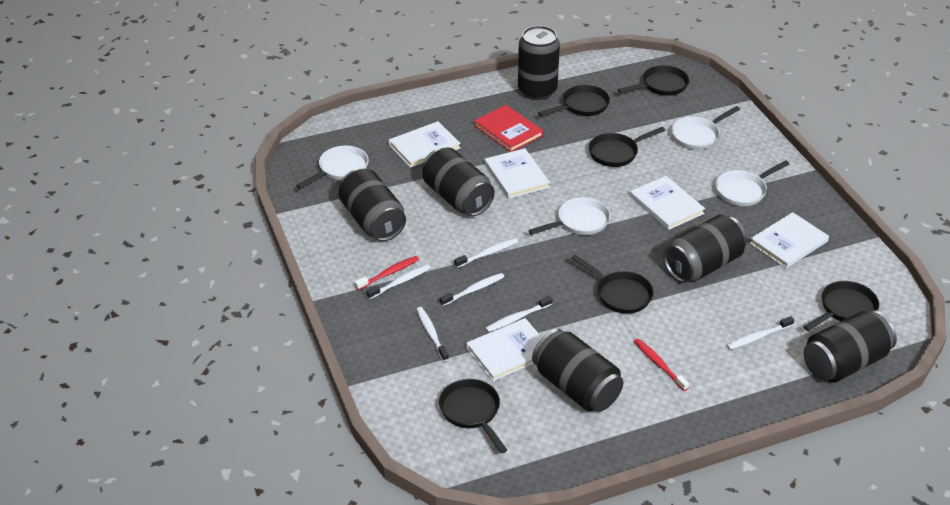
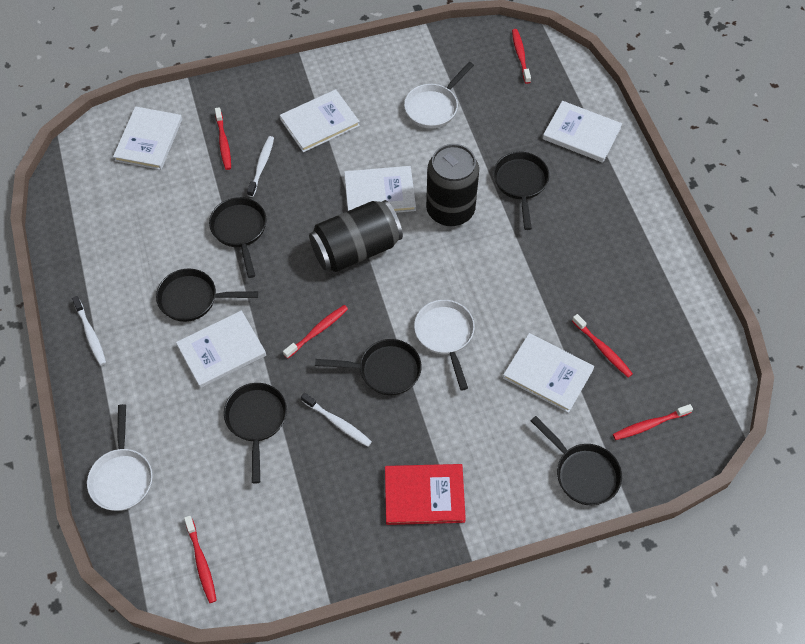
black can: [338,169,406,241] [422,147,495,216] [518,26,560,100] [532,328,623,412] [663,215,747,283] [804,310,897,383] = 6 -> [309,200,403,272] [426,144,479,226] = 2
red toothbrush: [355,256,419,290] [634,339,689,391] = 2 -> [184,516,217,603] [215,107,231,170] [283,305,348,359] [512,29,531,84] [572,314,633,378] [613,404,693,440] = 6
white book: [388,121,461,168] [466,318,542,381] [485,148,550,199] [630,176,705,230] [750,212,829,268] = 5 -> [113,106,182,170] [176,311,266,388] [280,89,360,152] [344,166,416,213] [503,333,594,413] [543,101,622,163] = 6
white pan: [296,146,369,189] [528,197,610,235] [671,106,740,150] [715,160,789,206] = 4 -> [87,404,153,511] [404,62,474,129] [414,300,475,390] = 3
white toothbrush: [366,264,431,299] [416,307,449,362] [440,273,504,306] [454,238,518,268] [485,296,552,332] [727,316,794,350] = 6 -> [72,296,106,366] [247,136,274,197] [301,393,372,447] = 3

